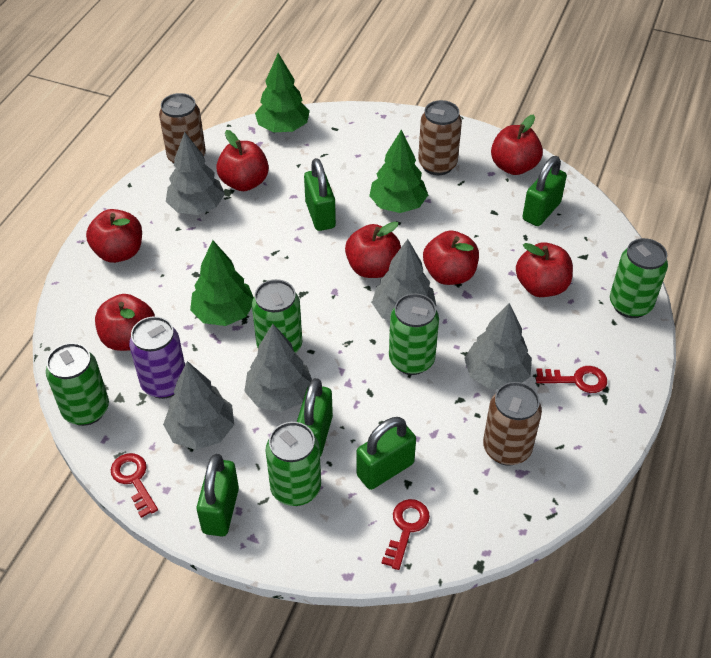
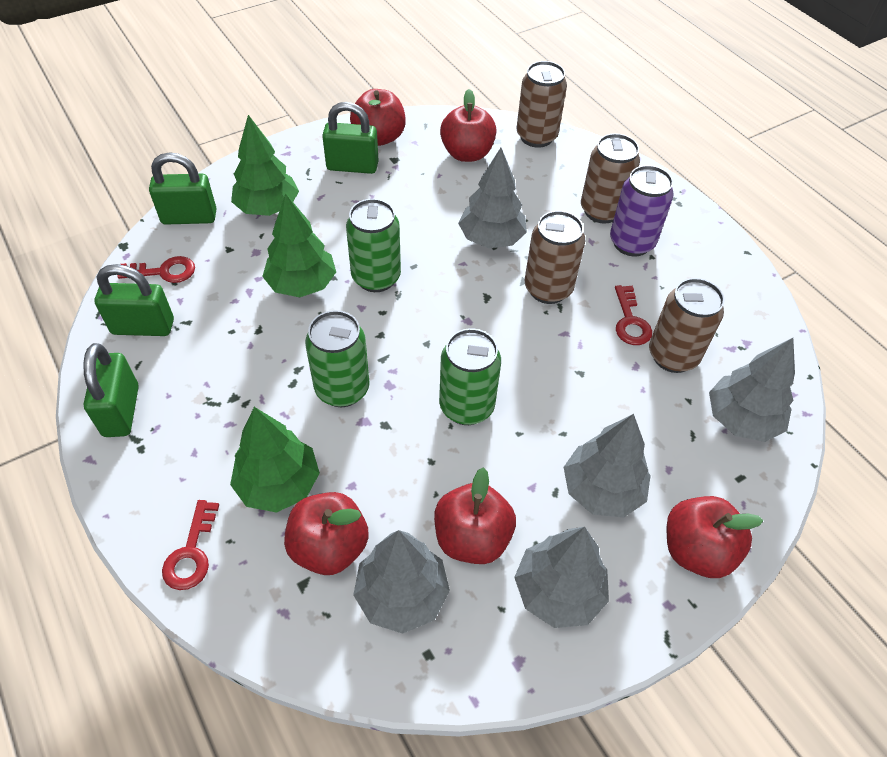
brown can: [159,93,206,164] [418,100,462,175] [483,382,542,466] = 3 -> [517,61,567,148] [525,211,585,304] [581,133,640,224] [649,278,725,373] = 4
green can: [46,343,109,426] [252,279,302,353] [265,422,321,506] [389,293,439,375] [610,238,668,318] = 5 -> [305,310,370,407] [346,199,401,292] [439,328,501,425] = 3
green padlock: [197,454,239,536] [297,378,333,457] [304,158,336,231] [357,417,416,490] [522,156,567,226] = 5 -> [83,343,139,437] [95,264,174,336] [149,153,217,225] [322,102,379,174] = 4
red apple: [86,209,142,263] [95,294,155,351] [216,130,269,191] [345,222,401,278] [423,230,479,285] [491,114,543,175] [516,242,573,297] = 7 -> [284,492,369,575] [350,89,406,146] [434,467,516,564] [440,89,497,162] [667,496,763,578] = 5

